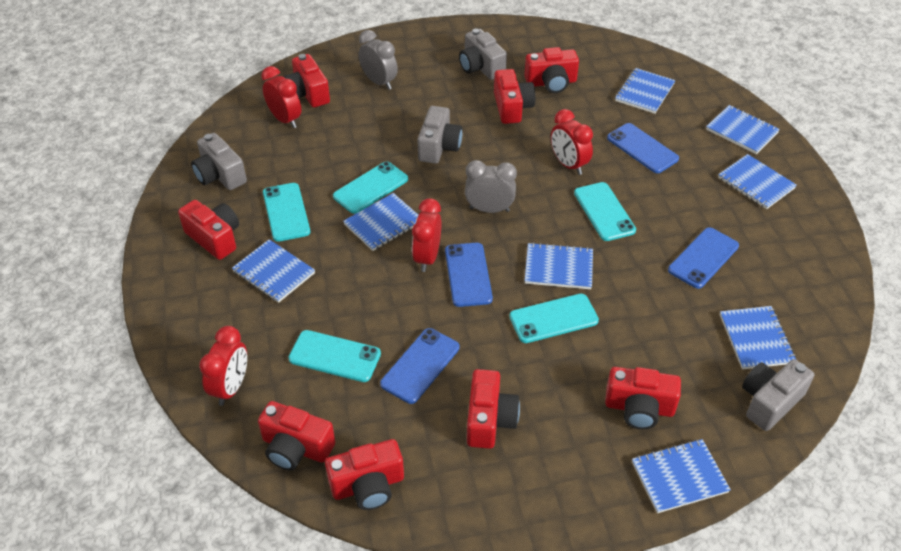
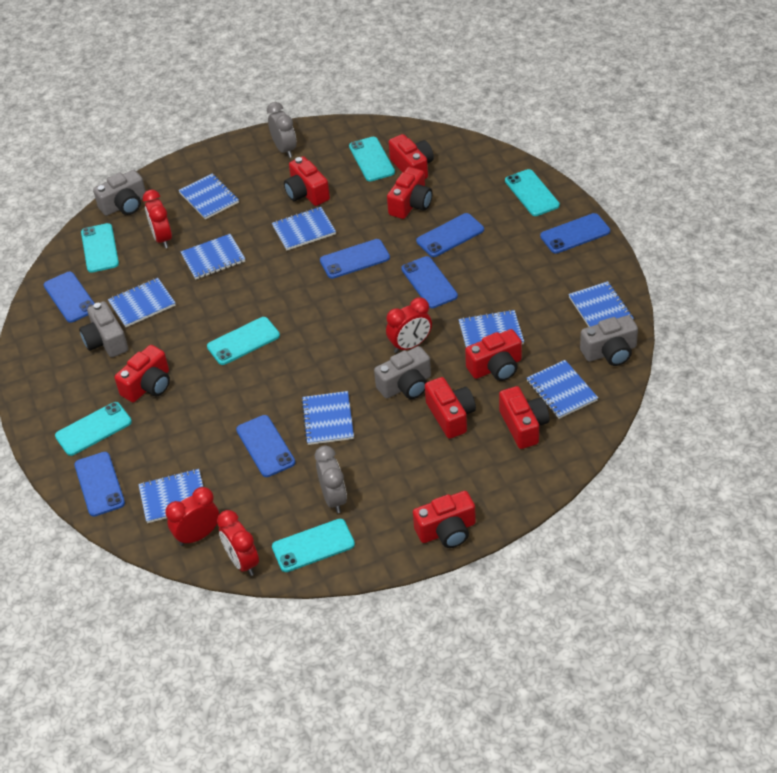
blue notebook: [232,239,315,303] [343,193,418,251] [525,242,593,289] [615,68,675,114] [632,439,731,513] [706,105,780,154] [718,154,797,209] [720,306,796,369] = 8 -> [108,278,176,327] [138,469,203,523] [178,173,239,219] [181,234,245,279] [272,207,336,250] [301,391,354,445] [459,310,524,347] [527,360,598,419] [568,281,634,327] = 9
blue phone: [380,328,459,404] [445,243,493,307] [607,123,679,173] [668,227,739,289] = 4 -> [44,272,95,323] [74,452,125,517] [236,415,295,477] [320,239,390,279] [401,256,458,308] [416,213,484,257] [540,213,610,254] = 7
turquoise phone: [263,183,310,242] [288,330,381,382] [333,161,408,214] [509,294,599,343] [574,182,636,241] = 5 -> [55,402,132,456] [81,223,119,273] [207,317,280,365] [272,519,355,572] [349,137,395,181] [505,169,560,216] = 6

